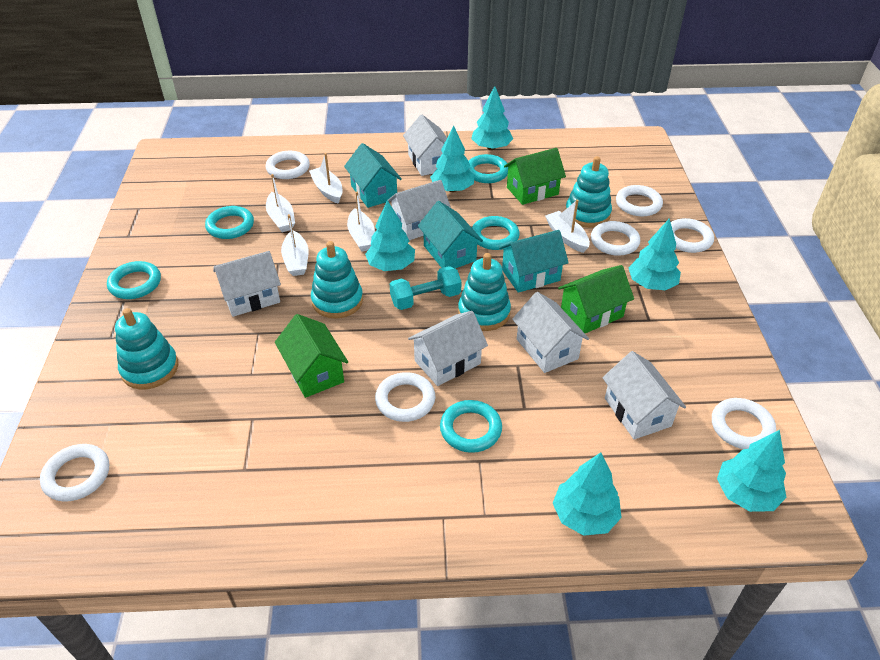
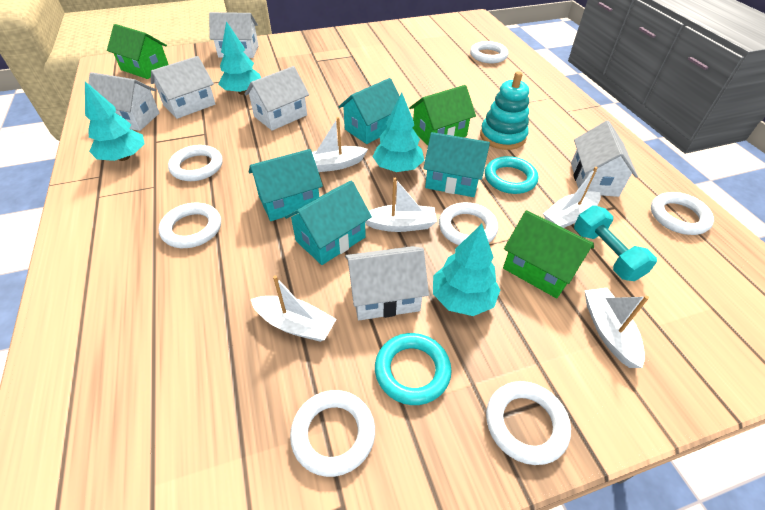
turquoise house: [344,143,402,208] [418,201,483,268] [499,230,569,293] = 3 -> [249,149,323,221] [285,180,372,265] [338,78,399,144] [423,132,490,197] = 4
turquoise ring: [107,261,161,299] [205,206,254,239] [440,400,502,453] [468,154,508,183] [472,216,520,250] = 5 -> [375,333,452,405] [485,156,538,194] = 2
turquoise stacking toy: [115,308,178,389] [311,241,363,319] [458,253,511,331] [565,156,612,228] = 4 -> [480,71,529,150] = 1
turquoise tree: [365,200,415,271] [430,125,475,192] [471,86,513,150] [553,452,622,536] [629,219,681,290] [717,430,787,512] = 6 -> [85,81,145,161] [218,21,261,95] [372,92,424,172] [433,224,500,316] = 4

